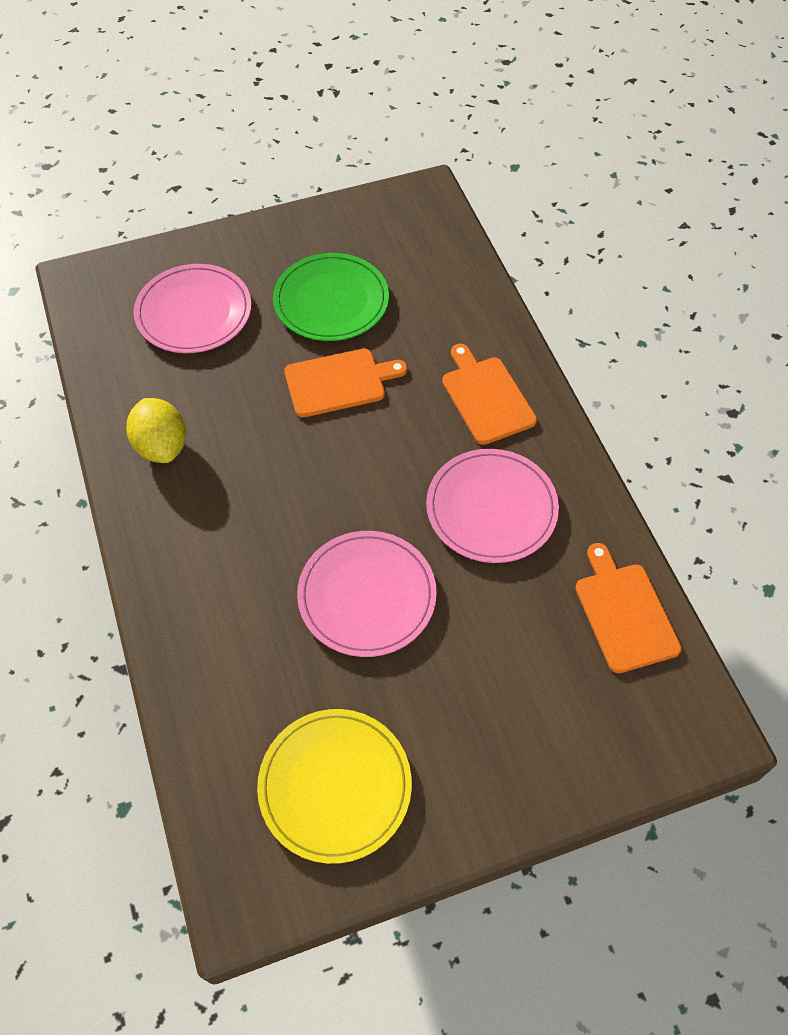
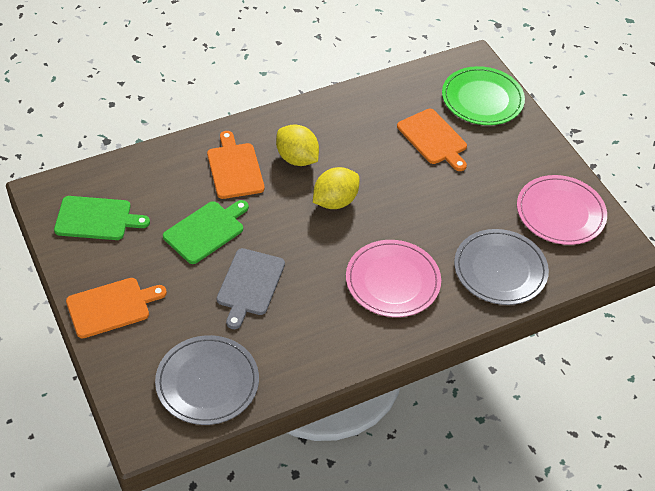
green cutting board: none = 0 -> [54,196,150,240] [163,200,249,264] = 2
grey cutting board: none = 0 -> [217,248,285,329] = 1
grey plate: none = 0 -> [155,335,259,425] [454,229,549,305] = 2
pink plate: [134,264,251,353] [297,531,437,657] [426,449,559,563] = 3 -> [346,240,441,317] [517,175,607,245] = 2
yellow lemon: [126,398,186,463] = 1 -> [276,124,319,166] [313,167,360,209] = 2
yellow plate: [257,709,412,864] = 1 -> none = 0

